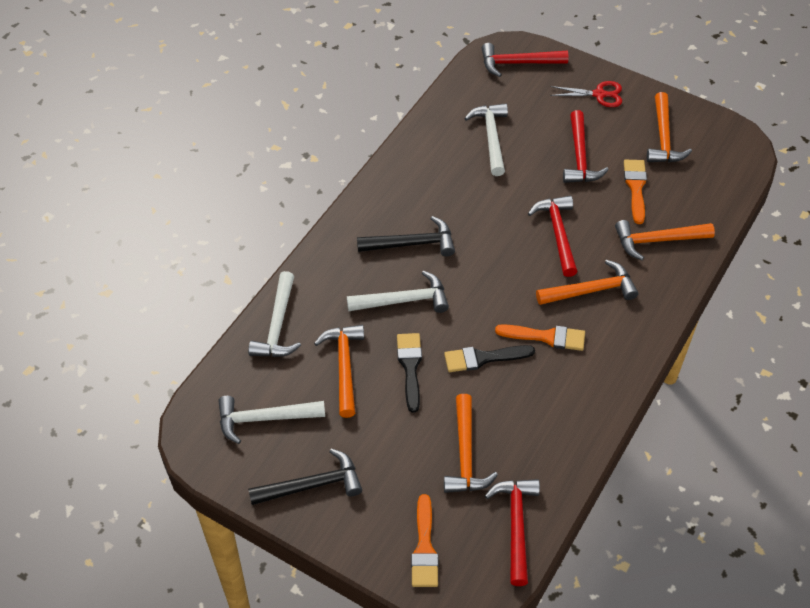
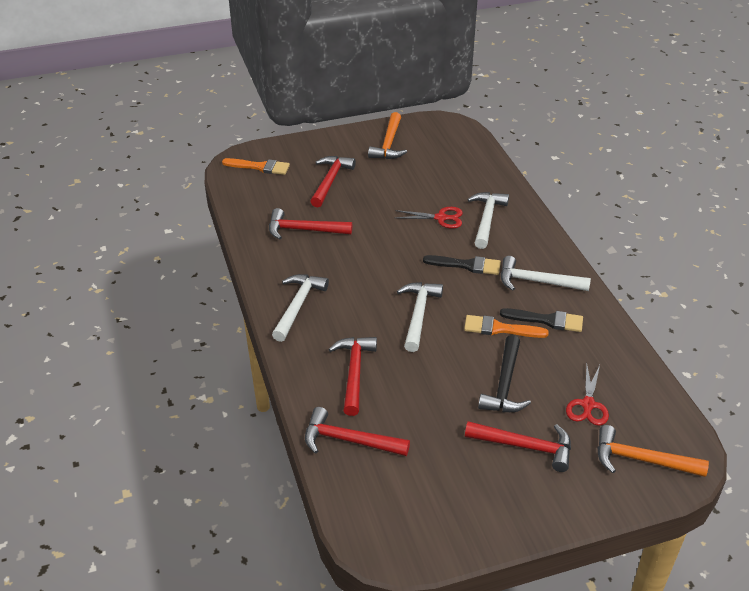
black hammer: [248,449,362,505] [357,216,455,256] = 2 -> [478,335,531,412] = 1
orange brush: [411,494,439,587] [495,324,585,351] [624,160,647,224] = 3 -> [222,158,290,175] [464,315,549,338] = 2
orange hammer: [314,325,364,418] [444,394,498,493] [536,260,638,305] [615,220,715,260] [647,92,692,162] = 5 -> [368,112,407,159] [597,425,709,477] = 2
red hammer: [481,43,568,77] [485,479,540,586] [528,195,578,277] [563,110,609,183] = 4 -> [269,208,352,240] [305,407,410,456] [310,156,356,208] [328,337,377,416] [465,421,571,472] = 5
red scissors: [550,81,622,107] = 1 -> [395,207,463,228] [566,363,609,426] = 2

